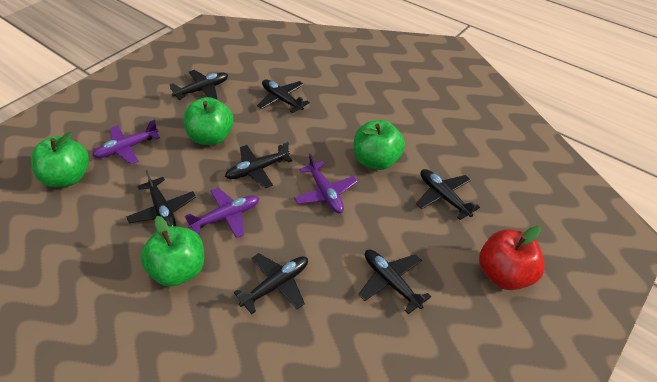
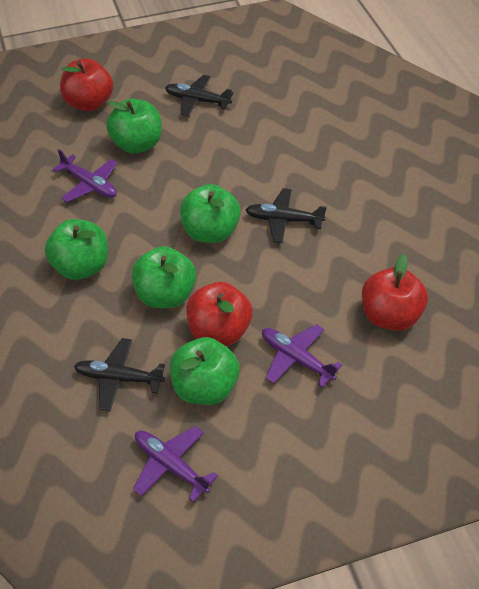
black plane: [126,170,196,226] [169,70,228,100] [225,142,292,188] [234,253,308,314] [257,79,310,113] [359,249,431,314] [416,169,480,220] = 7 -> [74,338,165,411] [165,75,233,117] [245,188,327,243] = 3
green apple: [31,132,89,187] [140,216,204,286] [184,97,234,145] [354,120,405,170] = 4 -> [45,219,108,280] [106,99,162,153] [132,246,196,308] [170,337,239,405] [180,184,241,243] = 5
red apple: [479,226,545,290] = 1 -> [60,58,113,111] [186,282,253,346] [362,254,428,331] = 3

